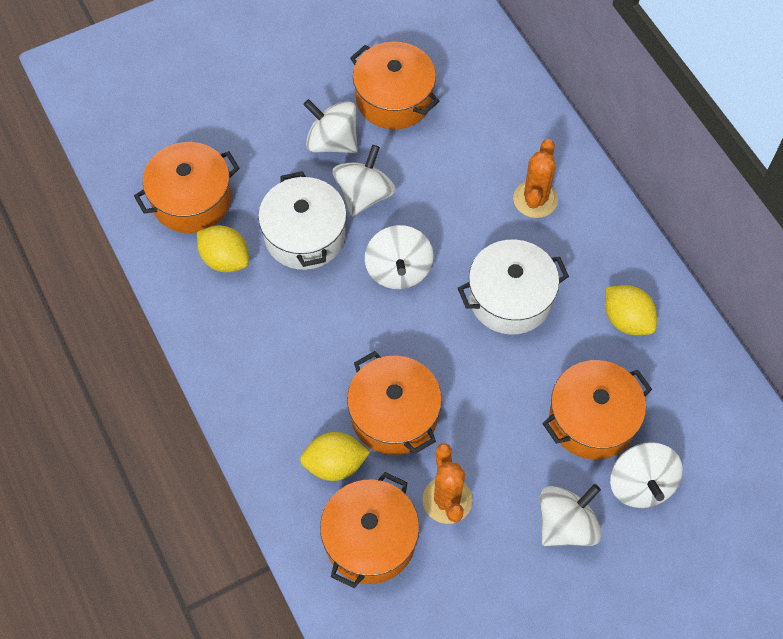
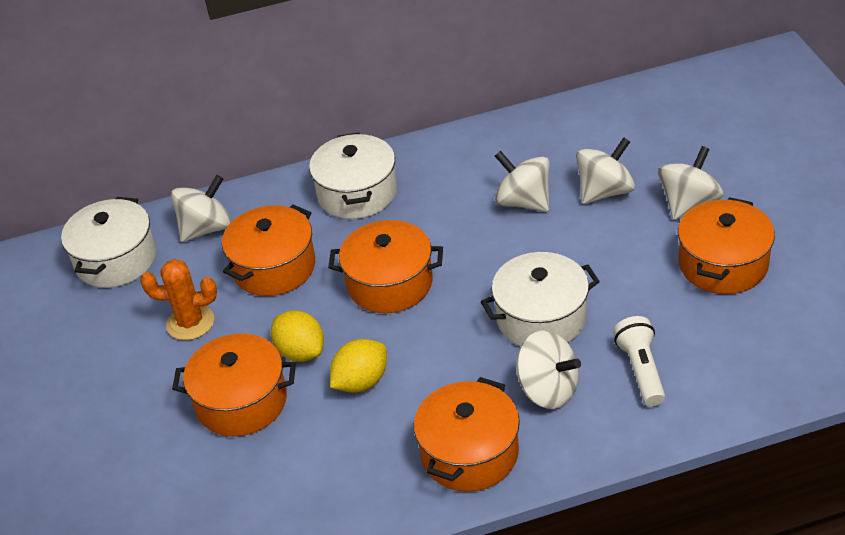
orange cactus: [423,443,473,524] [513,139,558,218] = 2 -> [140,259,217,340] = 1
white flashlight: none = 0 -> [613,316,665,406] = 1
white pot: [258,171,347,270] [458,239,569,335] = 2 -> [61,197,156,288] [309,132,397,219] [481,252,600,346] = 3
yellow lemon: [197,225,249,272] [300,432,370,481] [605,285,657,335] = 3 -> [271,310,324,362] [330,339,387,393] = 2

